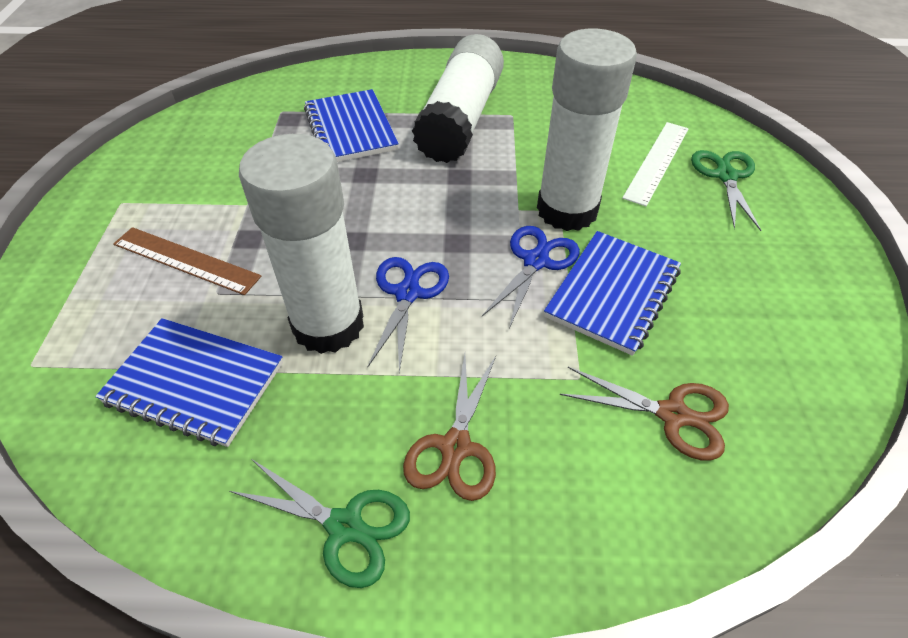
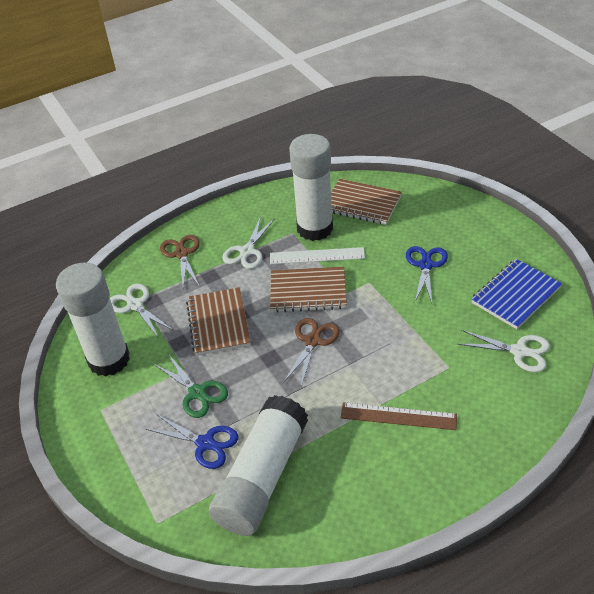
blue notebook: [95,318,283,447] [304,89,399,162] [544,231,681,356] = 3 -> [471,259,562,329] = 1
brown notebook: none = 0 -> [186,287,251,356] [270,267,347,313] [331,179,402,225] = 3
green scissors: [229,459,410,588] [691,150,761,231] = 2 -> [154,354,228,418] = 1
white scissors: none = 0 -> [110,284,173,337] [222,217,275,269] [458,330,550,372] = 3

